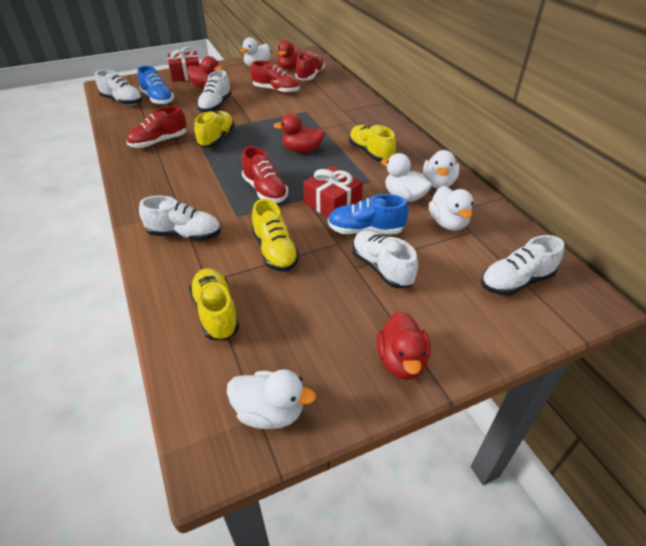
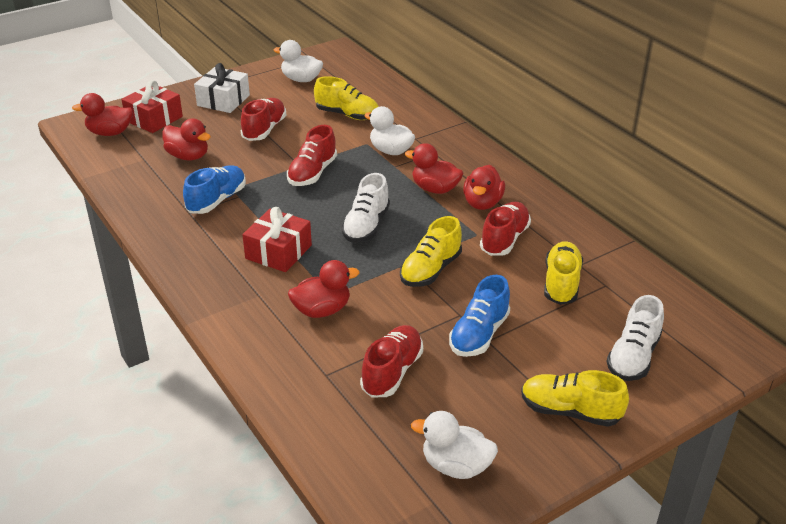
red duck: [187,56,223,88] [273,113,325,153] [277,40,301,70] [376,311,431,380] = 4 -> [72,93,133,136] [162,118,211,160] [288,260,359,318] [405,143,463,194] [463,165,505,210] = 5
white duck: [227,369,316,429] [240,37,271,67] [381,153,432,202] [423,150,460,189] [429,186,473,231] = 5 -> [273,40,323,82] [364,106,415,155] [411,411,498,479] = 3
white gift: none = 0 -> [194,63,250,113] = 1
white shoe: [95,70,143,106] [139,196,221,241] [197,70,232,112] [352,230,418,289] [481,235,564,296] = 5 -> [341,173,390,242] [607,295,664,381] = 2

